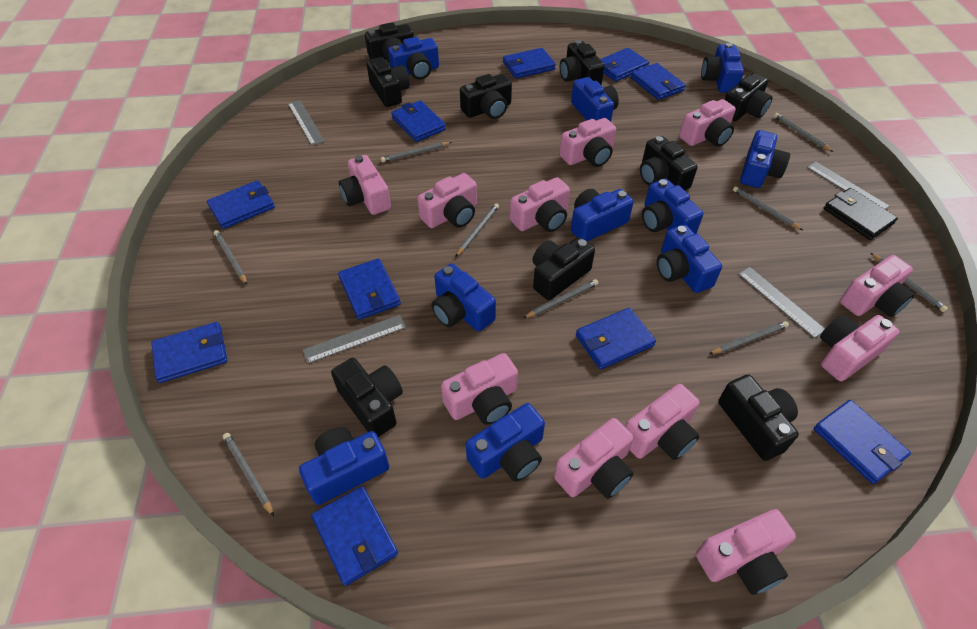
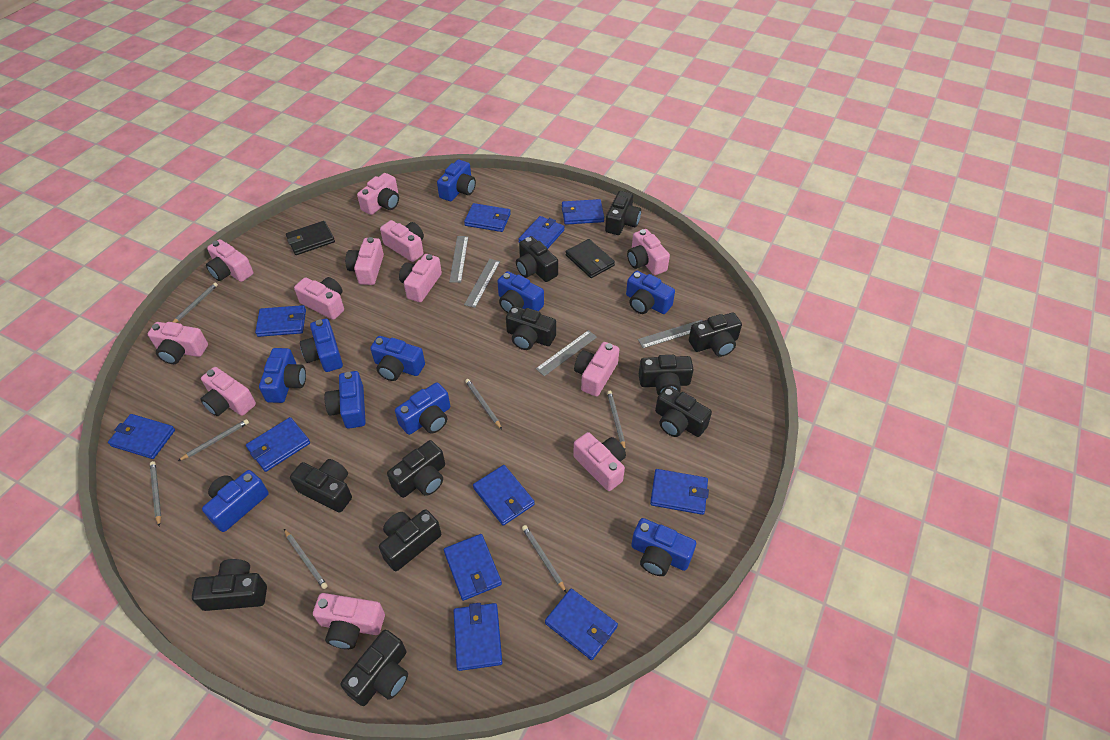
black camera: [331,358,403,437] [365,23,414,63] [366,57,410,107] [460,74,512,119] [532,237,595,300] [560,40,604,85] [640,136,698,190] [718,374,799,461] [725,73,772,121] = 9 -> [192,559,267,611] [290,459,352,513] [340,630,408,706] [379,509,441,571] [387,440,445,498] [506,306,556,350] [516,236,558,282] [605,191,641,235] [639,355,694,395] [655,386,712,437] [689,313,742,357] = 11
black wallet: [823,188,898,240] = 1 -> [286,221,335,255] [566,239,615,278] = 2
blue wallet: [151,322,227,383] [207,180,275,229] [311,486,398,586] [338,258,401,320] [391,100,446,142] [503,48,556,79] [576,308,656,369] [600,48,649,82] [631,63,686,100] [814,400,911,484] = 10 -> [108,414,175,459] [246,417,310,472] [255,305,306,337] [444,534,502,601] [454,603,502,671] [464,203,511,232] [473,465,535,526] [518,216,564,249] [545,588,618,660] [562,199,604,225] [650,469,709,515] = 11
grey pencil: [214,230,247,285] [223,433,274,516] [381,142,452,162] [456,203,499,256] [523,279,598,318] [709,321,789,354] [733,186,803,230] [774,113,833,152] [871,253,948,312] = 9 -> [150,461,161,526] [173,283,218,323] [178,419,249,461] [284,529,327,589] [465,379,502,429] [522,525,567,593] [607,391,625,450] = 7
pink camera: [339,155,391,215] [417,173,477,228] [441,353,518,425] [510,177,570,232] [554,418,634,499] [559,118,616,167] [625,384,699,460] [679,99,736,147] [696,509,796,595] [820,315,900,381] [840,255,915,317] = 11 -> [148,322,208,364] [200,367,256,416] [206,239,253,282] [294,277,344,320] [313,593,385,649] [345,237,384,285] [357,173,399,215] [380,220,424,262] [399,254,442,302] [573,432,626,491] [574,342,619,397] [627,229,670,275] = 12

